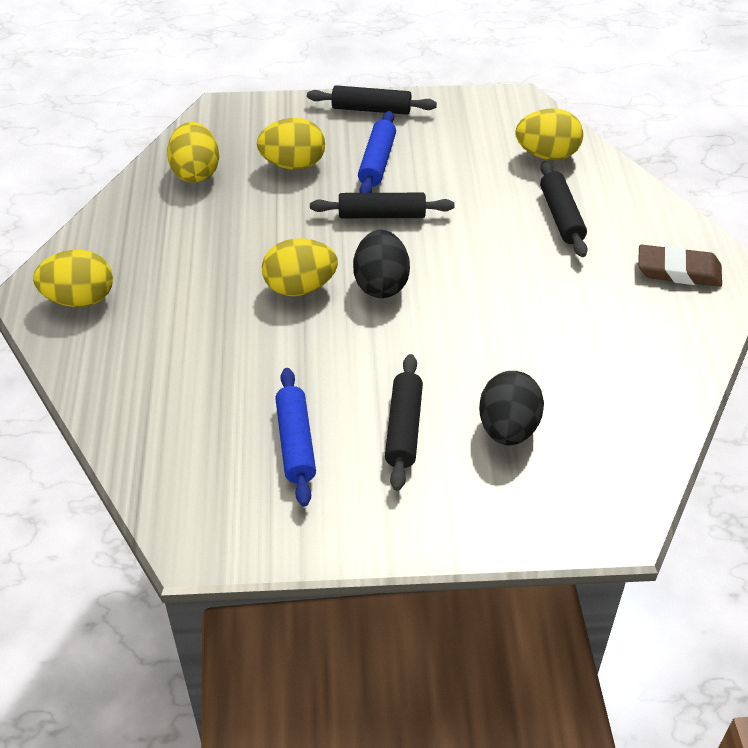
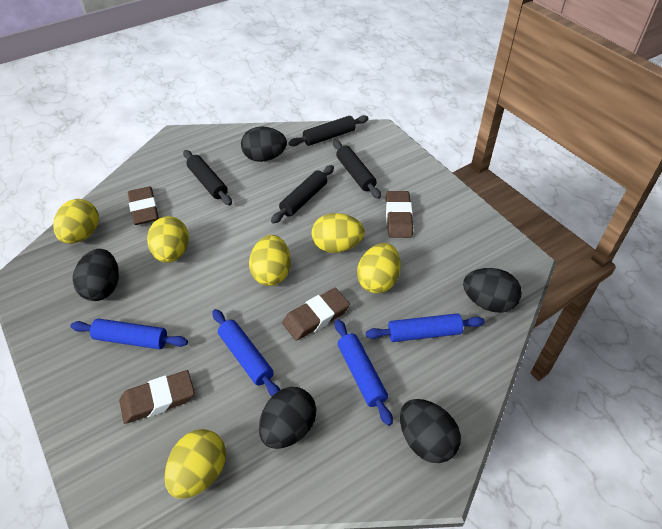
black egg: [353,230,410,298] [479,371,544,445] = 2 -> [73,249,119,301] [241,126,287,162] [259,387,316,449] [400,399,461,463] [463,268,522,313] = 5
blue rolling pin: [275,368,316,506] [358,111,396,193] = 2 -> [71,319,188,349] [212,309,280,396] [335,319,393,426] [366,313,485,342] = 4
brown eraser: [638,245,722,287] = 1 -> [119,370,194,424] [128,186,159,225] [282,288,350,341] [386,191,413,238] = 4
yellow egg: [33,250,113,307] [167,122,219,183] [257,118,325,170] [262,238,338,296] [516,108,583,160] = 5 -> [53,199,99,244] [147,216,189,263] [164,429,226,499] [249,235,291,286] [312,213,365,253] [357,243,401,294] = 6

